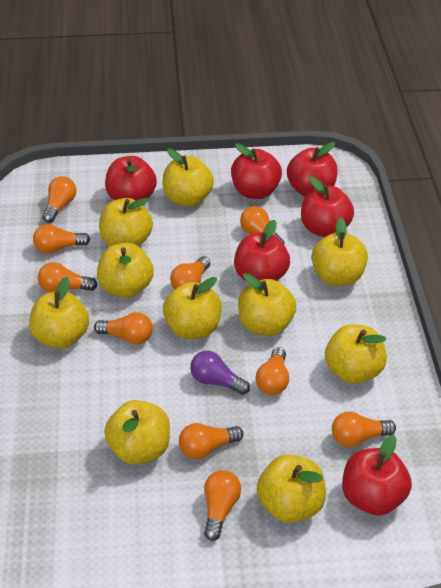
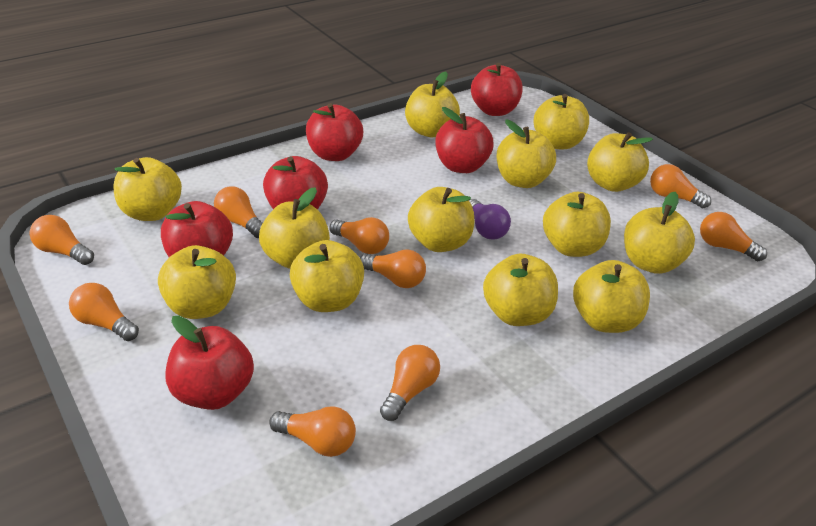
orange light bulb: [33,224,90,254] [38,262,98,292] [43,176,76,223] [94,312,153,344] [170,256,211,289] [179,423,244,459] [204,470,241,541] [240,206,285,244] [256,347,289,395] [332,412,396,447] = 10 -> [29,215,94,265] [69,283,139,341] [214,186,263,238] [269,406,356,457] [329,217,389,254] [360,249,426,288] [380,345,440,421] [650,164,711,208] [700,212,767,261] = 9
yellow apple: [29,277,89,349] [97,243,154,298] [99,198,153,246] [104,400,170,465] [162,148,214,207] [163,277,222,339] [238,273,296,336] [257,454,326,523] [312,218,368,286] [325,324,387,384] = 10 -> [113,157,182,221] [158,245,236,319] [259,187,330,269] [290,240,364,312] [405,71,460,137] [408,187,474,252] [483,253,558,326] [497,120,556,188] [534,94,589,149] [543,192,611,257] [573,260,650,333] [587,132,653,192] [624,192,695,274] = 13

